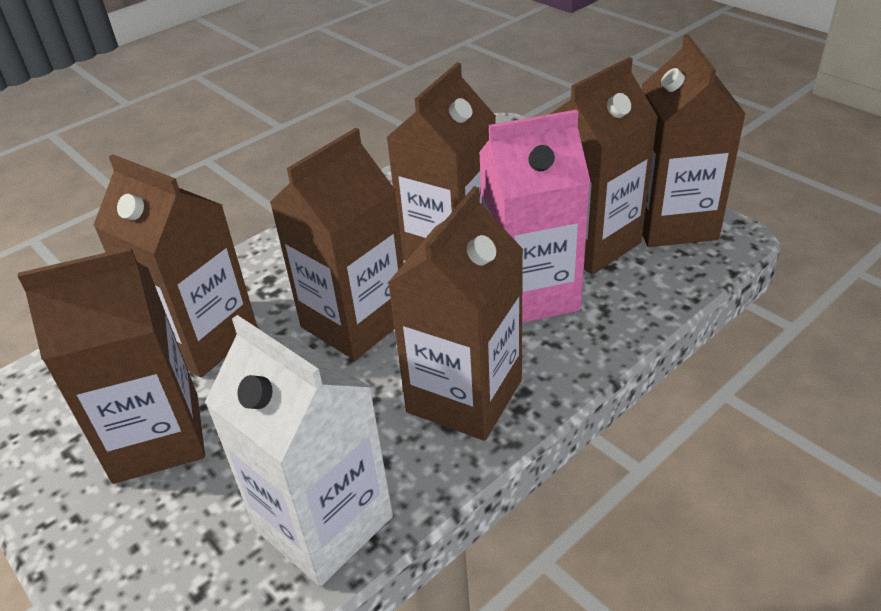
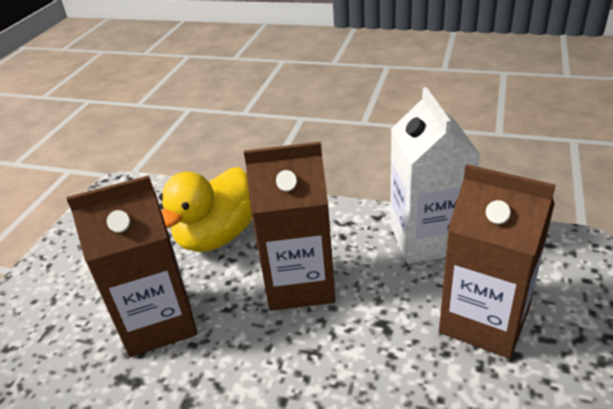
brown carton: [18,247,205,484] [93,154,258,377] [269,128,404,360] [386,63,496,261] [388,186,524,441] [550,57,658,275] [642,35,746,247] = 7 -> [67,175,197,357] [244,142,335,311] [439,164,556,359] = 3
pink carton: [479,110,591,323] = 1 -> none = 0
yellow duck: none = 0 -> [159,167,252,252] = 1

